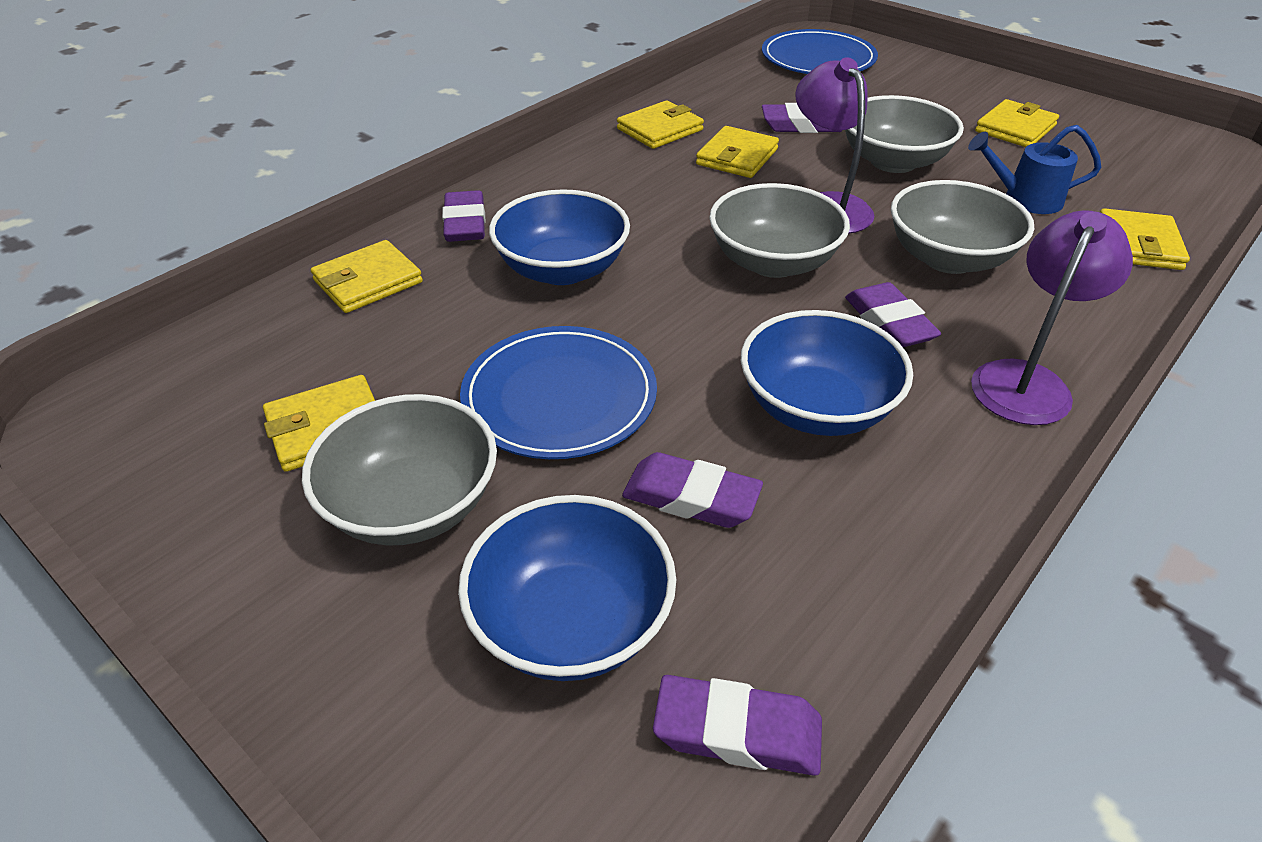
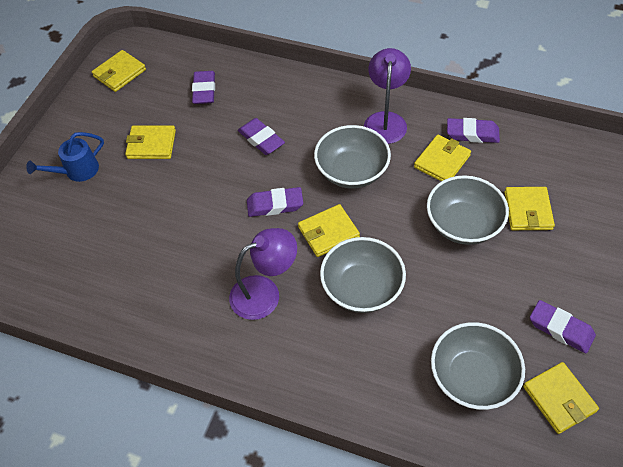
blue bowl: [458,495,676,681] [489,189,630,285] [741,310,913,436] = 3 -> none = 0
blue plate: [460,326,657,459] [762,29,878,74] = 2 -> none = 0

